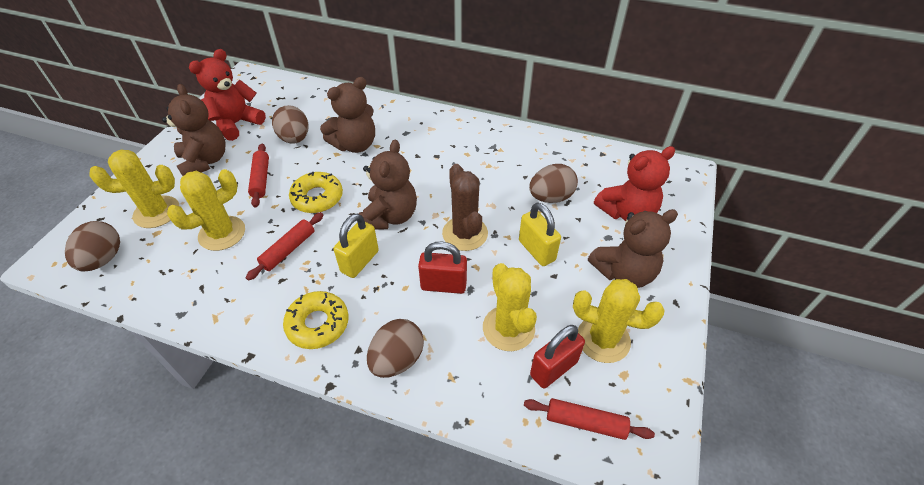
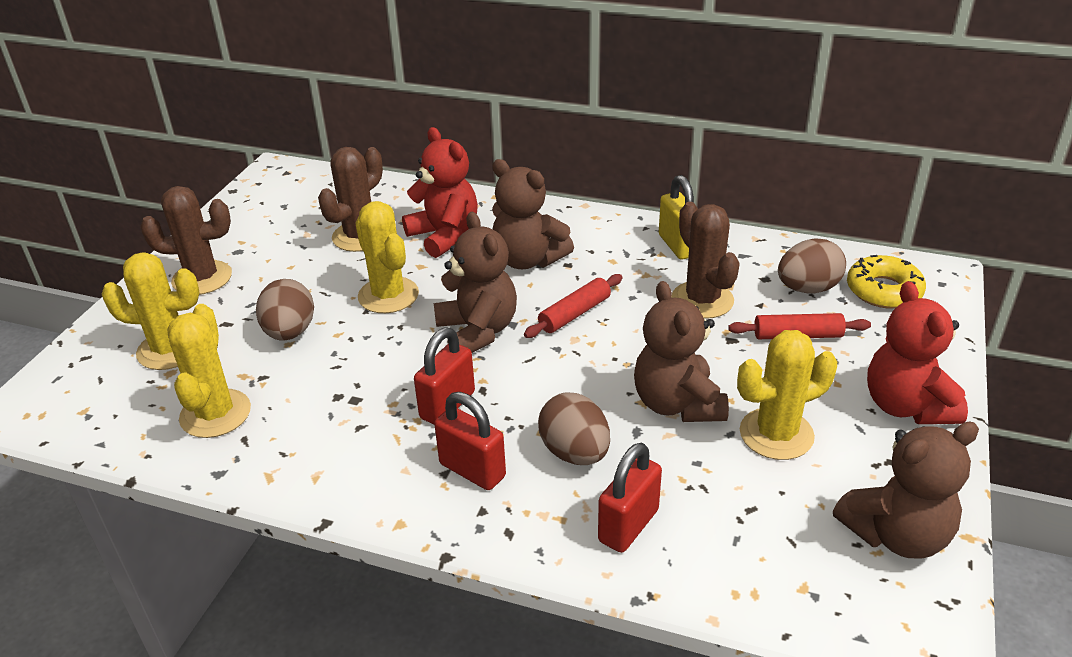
brown cactus: [442,164,488,251] = 1 -> [140,186,232,295] [318,147,383,252] [672,202,740,319] = 3
brown egg: [65,221,120,272] [272,105,308,144] [367,319,424,378] [529,164,578,203] = 4 -> [256,279,314,341] [538,393,610,465] [778,238,846,293] = 3
red padlock: [418,242,467,294] [530,325,585,389] = 2 -> [414,327,475,424] [434,392,506,490] [598,443,662,553] = 3
red rolling pin: [246,212,323,281] [248,143,269,208] [524,398,655,440] = 3 -> [524,274,623,338] [728,313,871,339] = 2
yellow donut: [283,291,349,349] [289,172,343,213] = 2 -> [847,255,926,309] = 1
yellow padlock: [333,214,379,278] [519,202,561,266] = 2 -> [659,175,694,260] = 1

